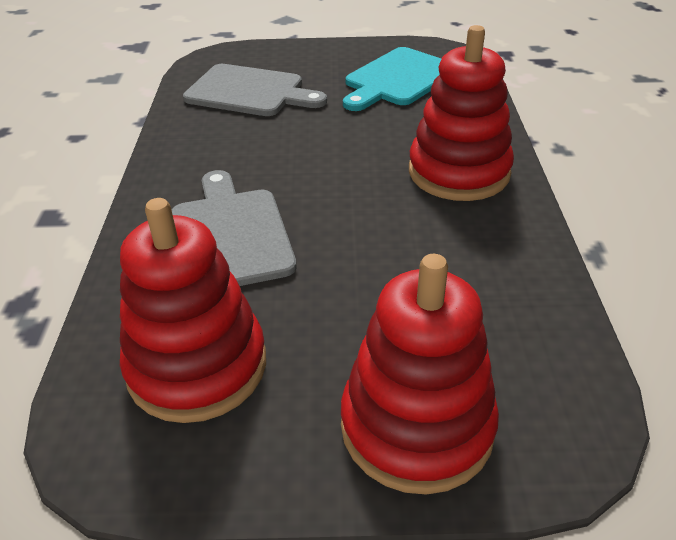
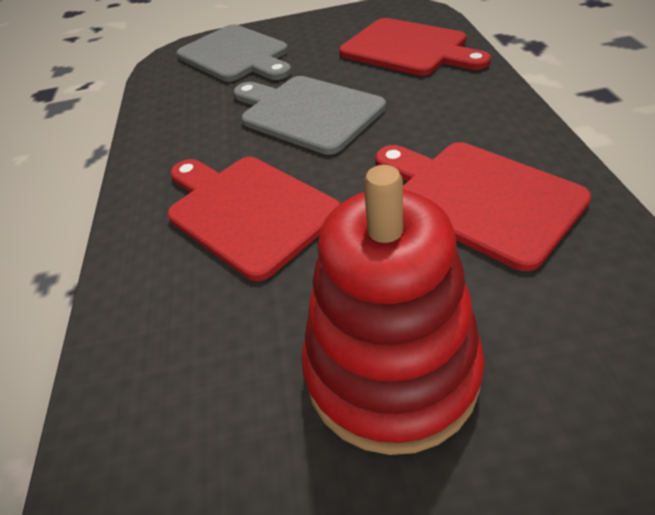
red cutting board: none = 0 -> [167,157,340,281] [339,18,491,76] [375,142,591,271] = 3
red stacking toy: [120,198,266,423] [341,254,499,495] [409,25,514,201] = 3 -> [301,165,485,455] = 1
turquoise cutting board: [343,47,442,111] = 1 -> none = 0

